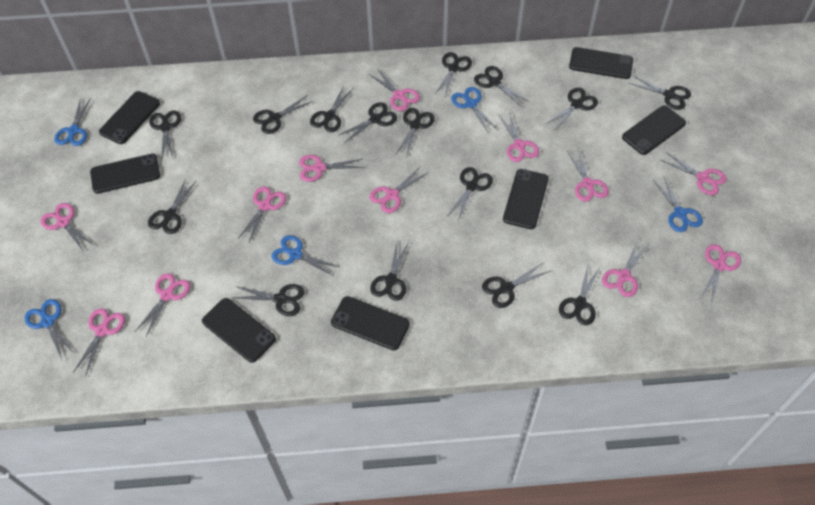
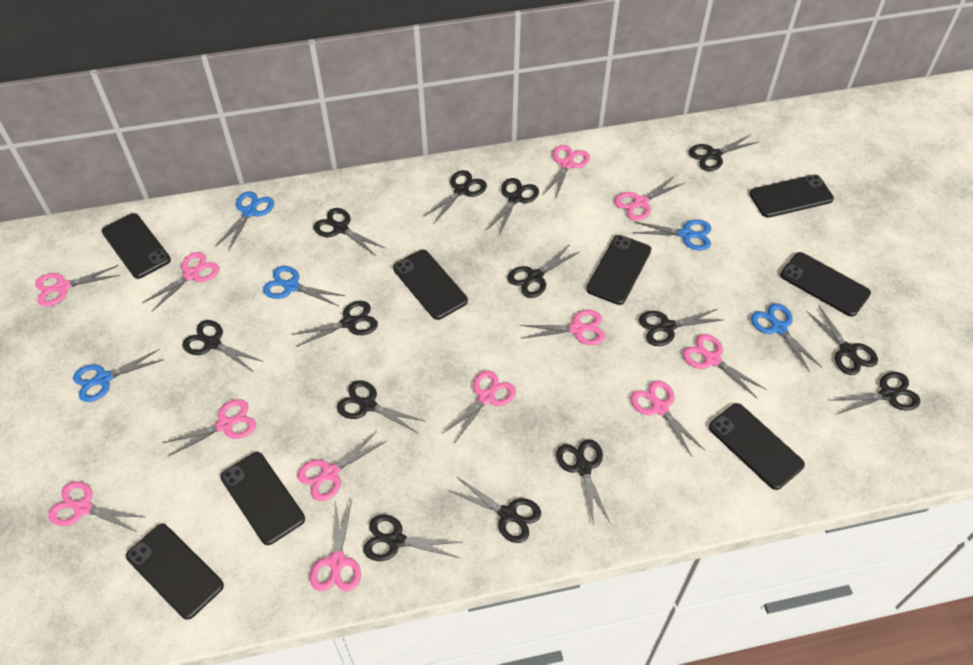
black phone: [90,154,160,194] [99,91,160,144] [202,298,276,363] [331,296,410,350] [503,169,549,229] [569,47,633,79] [622,105,686,155] = 7 -> [102,213,171,279] [126,524,224,620] [220,452,305,545] [393,250,468,320] [586,235,651,305] [709,403,805,490] [750,175,834,218] [780,252,871,317] = 8
black scissors: [148,179,196,234] [149,111,181,158] [232,284,305,316] [253,95,313,134] [310,86,353,132] [339,102,397,143] [370,242,409,301] [395,108,435,158] [434,52,472,96] [448,167,493,221] [474,66,529,107] [482,263,550,308] [546,88,598,129] [559,266,600,325] [629,75,691,110] = 15 -> [182,320,264,371] [292,301,378,347] [313,208,385,256] [337,380,425,433] [363,514,463,561] [423,170,487,223] [448,477,541,543] [486,178,539,235] [507,244,579,298] [556,439,610,525] [639,309,722,346] [689,135,758,171] [806,305,878,375] [833,372,920,414] = 14

